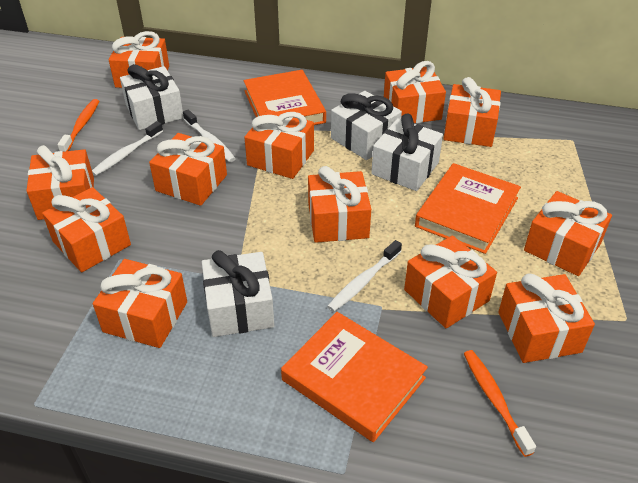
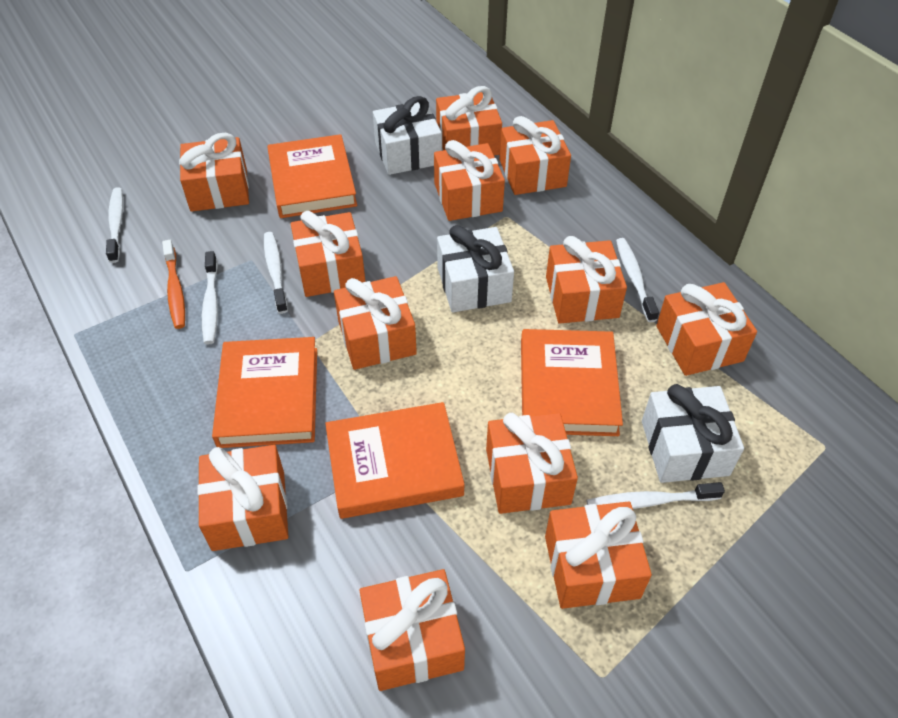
orange book: [244,70,326,125] [281,312,428,442] [415,163,521,254] = 3 -> [212,337,317,448] [267,134,357,218] [325,402,465,519] [521,329,623,436] = 4
orange toothbrush: [57,99,99,152] [464,350,536,457] = 2 -> [162,240,185,329] = 1
white gift: [120,64,184,130] [202,250,274,337] [331,91,402,160] [371,114,443,191] = 4 -> [373,96,442,175] [437,225,514,313] [642,384,744,483] = 3
white toothbrush: [92,121,163,176] [183,110,236,162] [327,240,402,312] = 3 -> [106,187,123,263] [202,251,218,344] [264,232,288,314] [587,482,725,509] [616,238,659,322] = 5

